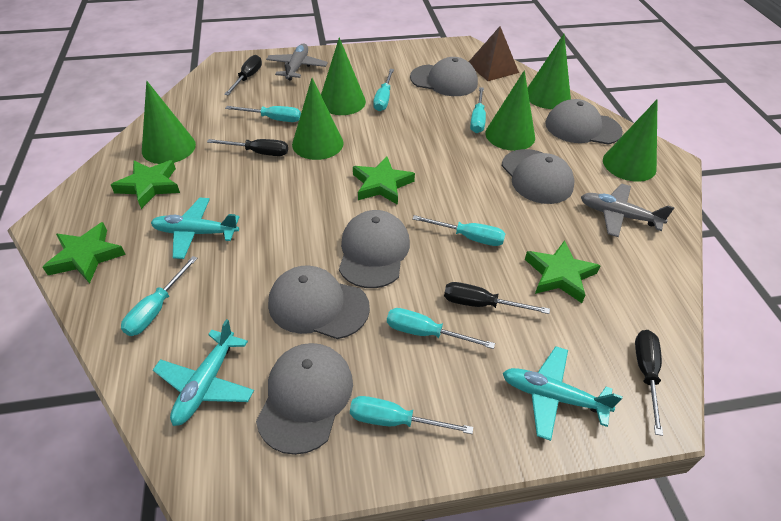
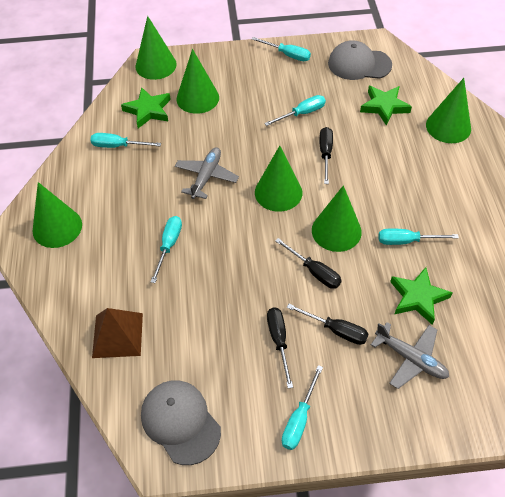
green star: [43,222,126,284] [111,160,180,209] [353,156,415,205] [525,240,601,303] = 4 -> [121,87,171,128] [360,86,412,126] [390,267,453,325] = 3
grey cap: [256,343,353,455] [268,265,370,339] [339,210,410,288] [410,57,478,96] [502,149,575,204] [545,99,623,145] = 6 -> [141,381,221,465] [328,40,392,80] = 2
turquoise plane: [151,198,239,259] [153,319,254,426] [503,346,622,441] = 3 -> none = 0
turquoise screwdriver: [121,256,198,336] [225,106,301,122] [350,396,473,434] [373,69,394,111] [387,308,495,349] [412,215,505,246] [470,87,486,133] = 7 -> [90,133,161,148] [151,216,182,283] [252,37,311,61] [264,95,326,126] [282,365,323,450] [378,229,459,245] = 6

